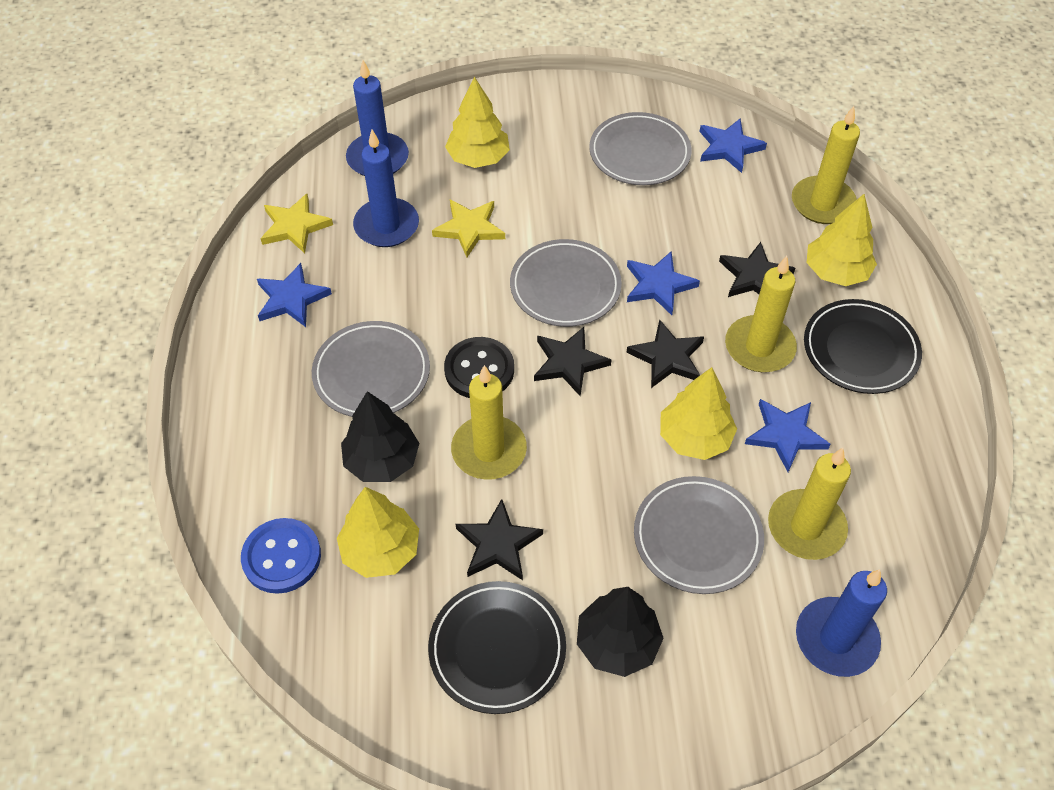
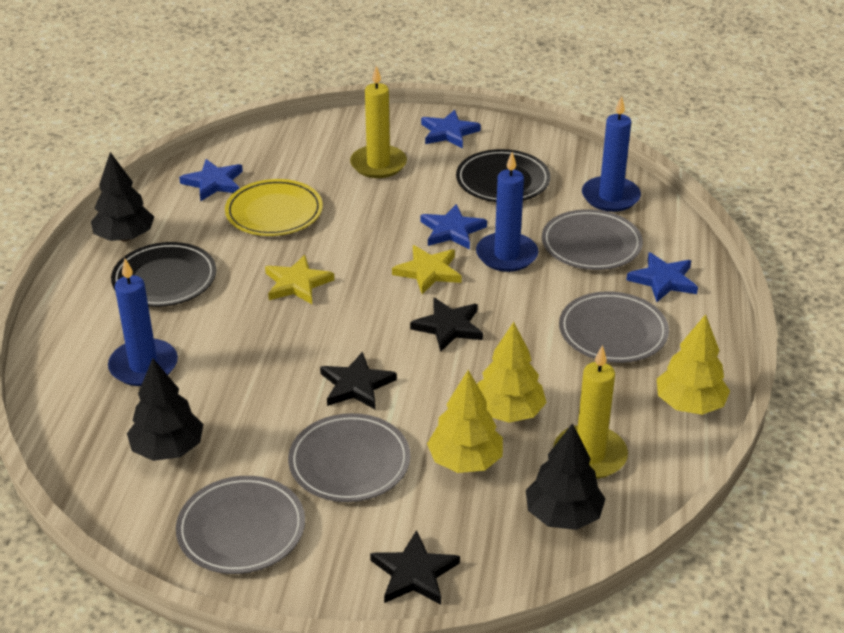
black button: [444,337,514,398] = 1 -> none = 0
black star: [456,499,543,580] [534,327,611,396] [626,319,704,388] [719,242,795,297] = 4 -> [320,352,397,410] [370,530,460,605] [410,298,483,352] = 3
black tree: [341,391,419,482] [577,587,664,677] = 2 -> [91,152,154,241] [127,358,203,461] [526,423,606,530] = 3
blue button: [241,518,321,594] = 1 -> none = 0
yellow candle: [451,365,527,480] [725,256,797,372] [768,448,851,560] [792,106,860,224] = 4 -> [350,66,407,178] [553,345,628,479] = 2
yellow plate: none = 0 -> [225,179,323,236] = 1
yellow tree: [337,487,419,578] [445,77,510,168] [660,367,737,460] [807,194,877,286] = 4 -> [427,370,503,473] [477,322,547,423] [657,314,730,415] = 3

